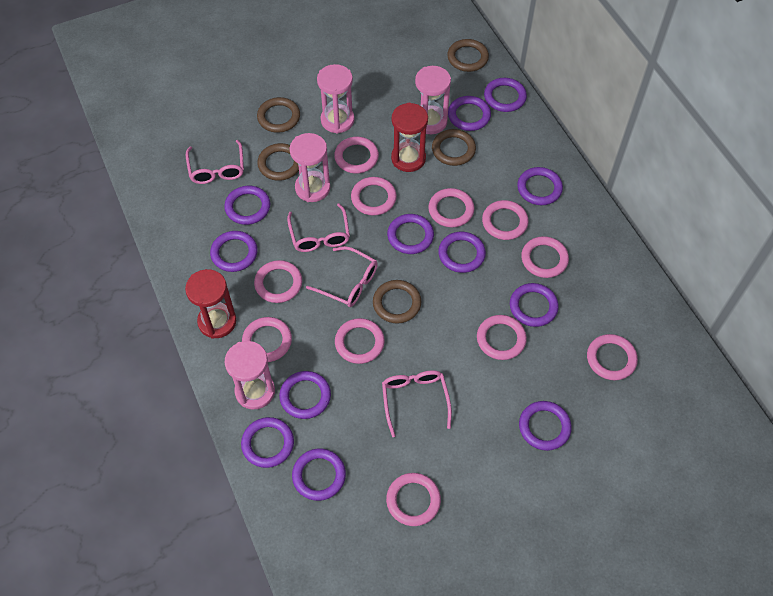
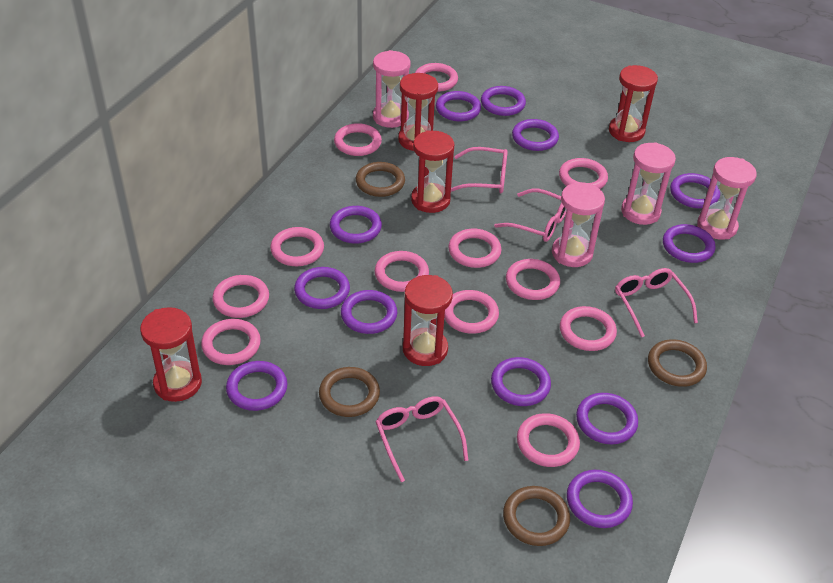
brown ring: [257,97,300,133] [257,143,299,181] [373,280,421,324] [432,129,476,166] [447,39,489,72] = 5 -> [319,367,380,417] [356,162,405,197] [503,486,570,546] [648,339,707,387] = 4
pink ring: [242,317,292,362] [254,260,302,303] [334,137,379,174] [335,318,385,364] [351,177,397,216] [386,473,441,526] [428,188,474,228] [477,315,527,360] [482,200,529,240] [521,236,569,278] [587,334,638,380] = 11 -> [201,319,261,365] [212,275,269,318] [270,227,324,266] [334,123,382,156] [375,251,429,292] [415,63,458,92] [444,290,499,334] [448,229,501,268] [506,259,560,300] [517,413,580,467] [559,158,608,189] [560,306,617,351] = 12
red hourglass: [185,269,236,339] [391,103,428,172] = 2 -> [140,307,202,402] [398,73,438,151] [403,275,453,366] [411,130,454,213] [609,65,658,142] = 5

